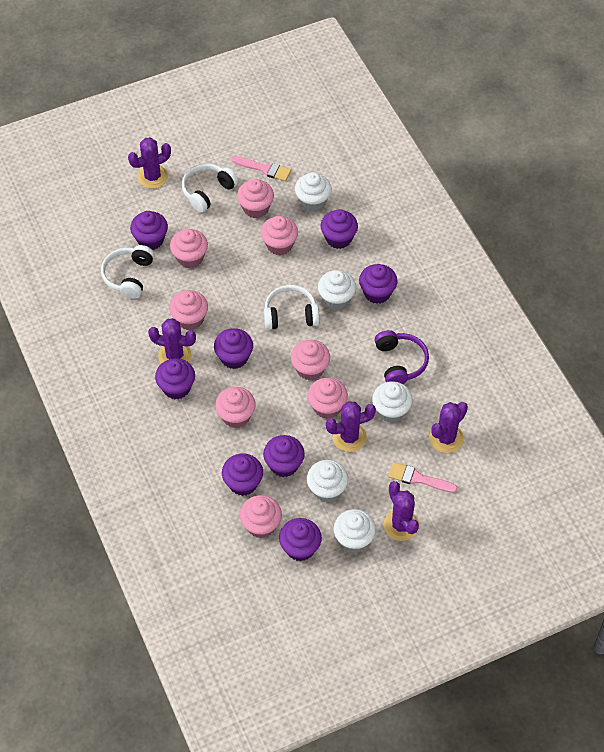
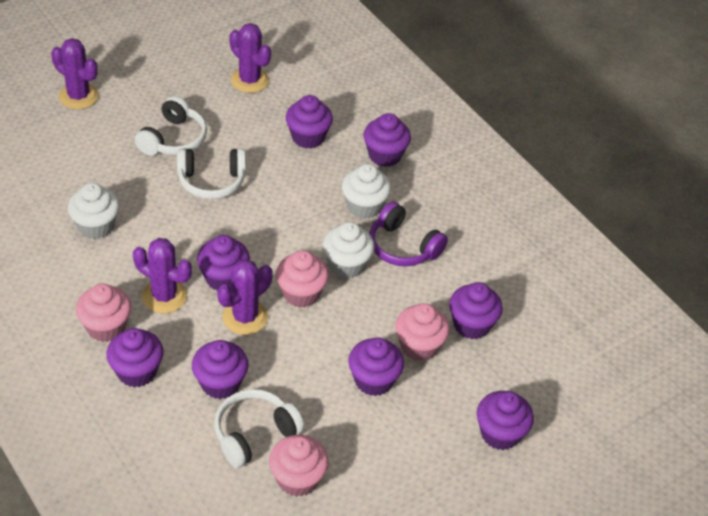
pink brush: [232,156,291,181] [388,462,458,493] = 2 -> none = 0
pink cupcake: [169,290,208,330] [170,229,208,268] [215,387,256,428] [237,179,274,218] [240,495,282,538] [261,216,298,255] [291,340,330,380] [308,378,348,419] = 8 -> [76,284,132,342] [269,435,329,497] [276,251,329,308] [395,303,450,361] = 4
purple cactus: [128,137,171,189] [148,318,196,364] [326,401,376,452] [384,481,419,541] [429,402,468,453] = 5 -> [51,38,99,109] [133,238,192,313] [217,259,273,335] [229,23,271,93] = 4
white cupcake: [295,172,332,212] [307,460,348,502] [318,270,356,310] [333,509,376,552] [372,381,413,423] = 5 -> [68,183,120,239] [323,222,375,278] [342,164,391,219] = 3

